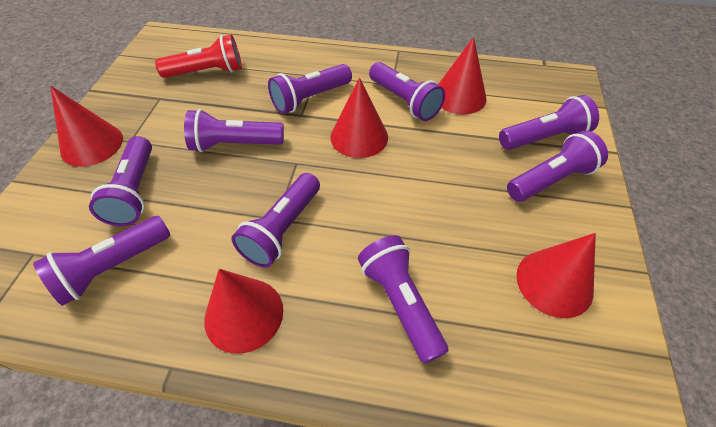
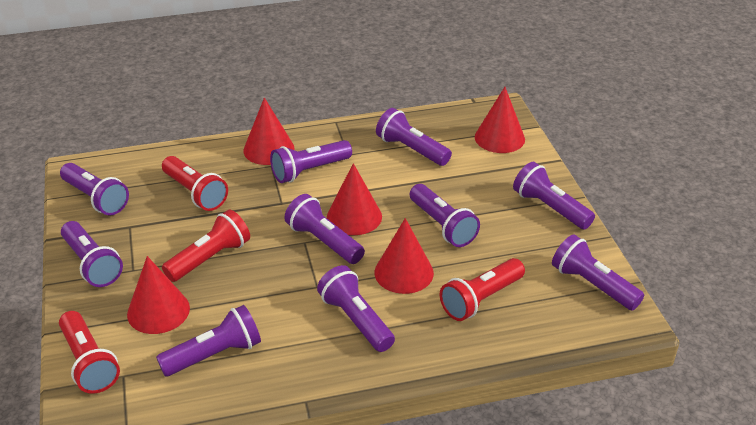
purple flashlight: [33,216,170,306] [89,136,152,226] [184,109,284,152] [231,173,320,268] [268,64,352,114] [358,235,448,364] [369,62,445,121] [499,95,599,150] [507,131,608,202] = 9 -> [60,163,129,215] [61,221,123,287] [156,305,261,376] [270,140,352,183] [284,194,365,264] [317,265,395,352] [376,108,452,166] [410,184,480,247] [513,162,595,229] [552,234,644,311] = 10
red flashlight: [155,35,242,78] = 1 -> [59,311,120,394] [162,156,228,211] [162,209,250,282] [440,258,525,321] = 4

